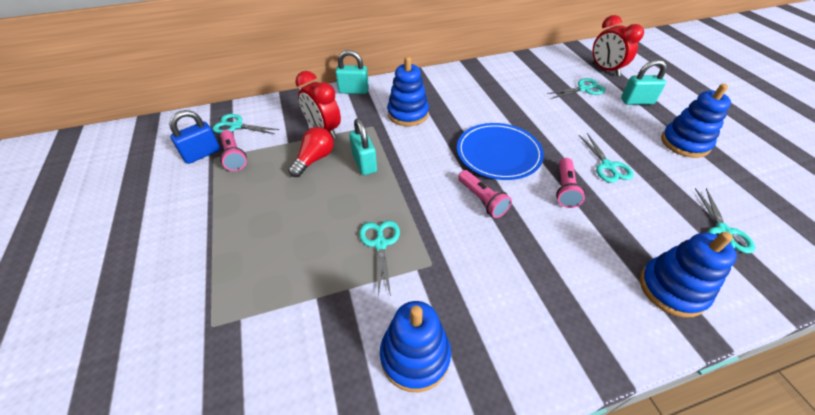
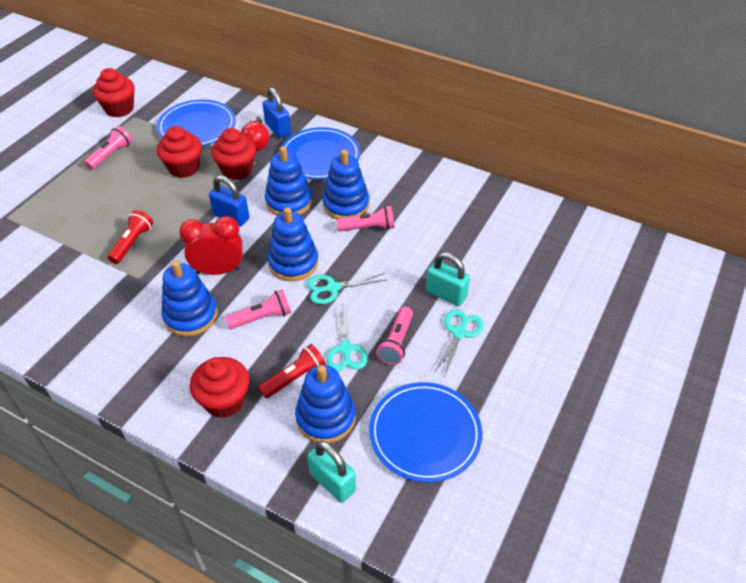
blue padlock: [169,110,220,164] = 1 -> [209,175,249,227] [263,87,291,138] = 2
blue plate: [457,123,544,180] = 1 -> [157,100,236,146] [279,127,361,180] [369,382,482,483] = 3
blue stacking toy: [380,301,451,392] [387,56,429,126] [640,232,737,318] [661,84,731,158] = 4 -> [161,261,217,337] [265,146,312,216] [267,207,319,281] [295,365,356,443] [322,150,369,220] = 5
pink flashlight: [220,130,247,171] [458,170,512,218] [556,158,585,208] = 3 -> [84,126,132,170] [225,289,291,329] [336,206,395,232] [376,306,413,365] = 4
red clock: [295,71,341,139] [592,15,644,76] = 2 -> [179,216,243,275] = 1
red cupcake: none = 0 -> [93,68,135,117] [157,126,202,178] [190,357,250,418] [211,128,256,180] = 4
red flashlight: none = 0 -> [107,210,153,264] [258,344,326,398] = 2
turquoise padlock: [335,50,369,94] [349,118,377,175] [621,60,667,105] = 3 -> [307,441,356,503] [426,252,470,306] = 2
turquoise scissors: [213,114,279,134] [359,221,400,297] [547,78,606,99] [579,133,634,183] [695,188,755,254] = 5 -> [306,273,387,304] [326,305,368,371] [433,310,484,377] = 3

